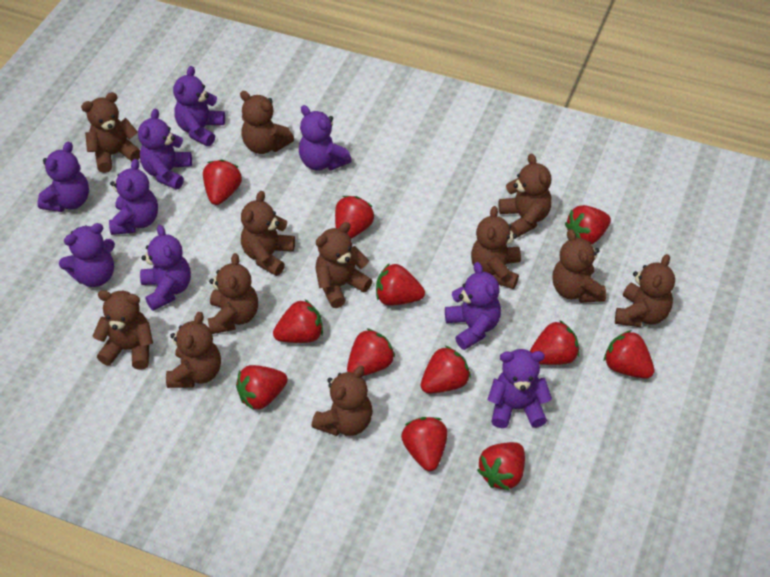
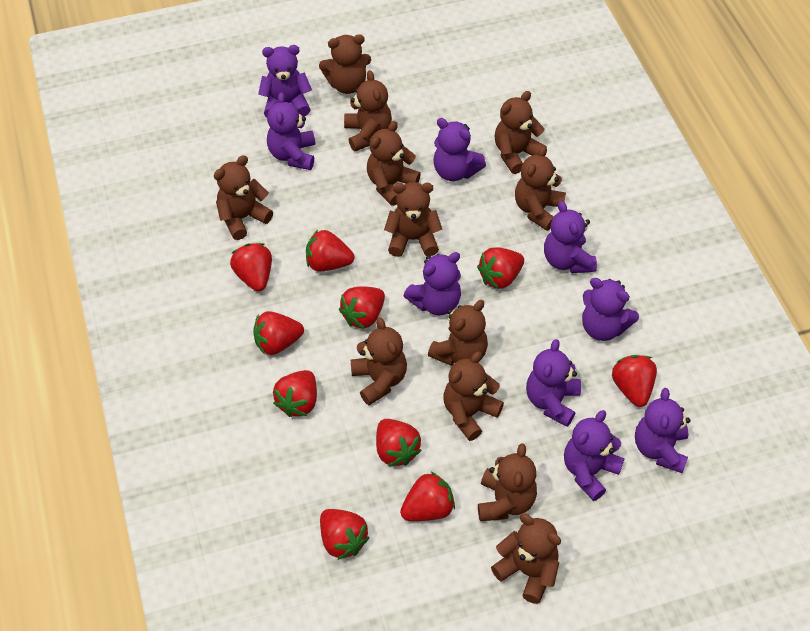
red strawberry: [203,159,242,205] [236,365,288,410] [273,300,323,343] [335,196,375,239] [347,328,395,376] [376,263,425,306] [401,417,448,471] [421,346,471,393] [477,442,525,491] [530,320,580,365] [565,205,611,245] [604,330,655,379] = 12 -> [230,243,272,291] [253,311,304,355] [273,370,317,417] [306,230,354,271] [320,509,370,560] [339,286,385,329] [376,419,422,466] [400,472,455,521] [477,247,524,289] [612,355,657,407] = 10

